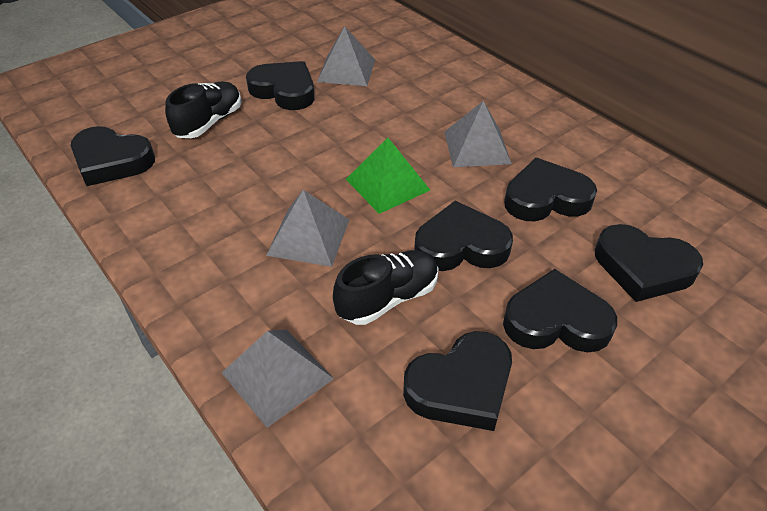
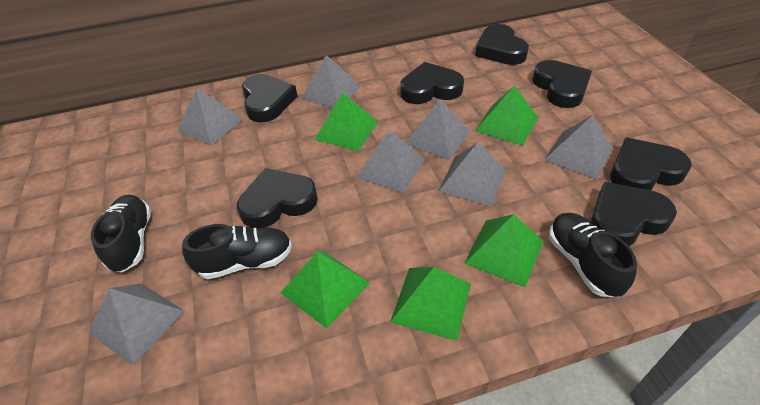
black shoe: [165,82,242,138] [333,250,439,325] = 2 -> [91,195,151,272] [182,224,292,279] [549,213,637,297] = 3
green pyramid: [346,138,430,214] = 1 -> [280,251,370,329] [315,93,378,151] [390,267,471,341] [464,214,543,287] [475,86,538,146] = 5
grey pyramid: [222,330,334,428] [266,190,350,267] [317,26,375,86] [444,101,512,167] = 4 -> [88,283,185,365] [177,88,243,146] [301,55,361,108] [356,130,425,193] [405,99,470,160] [438,142,506,207] [544,115,613,180] = 7

